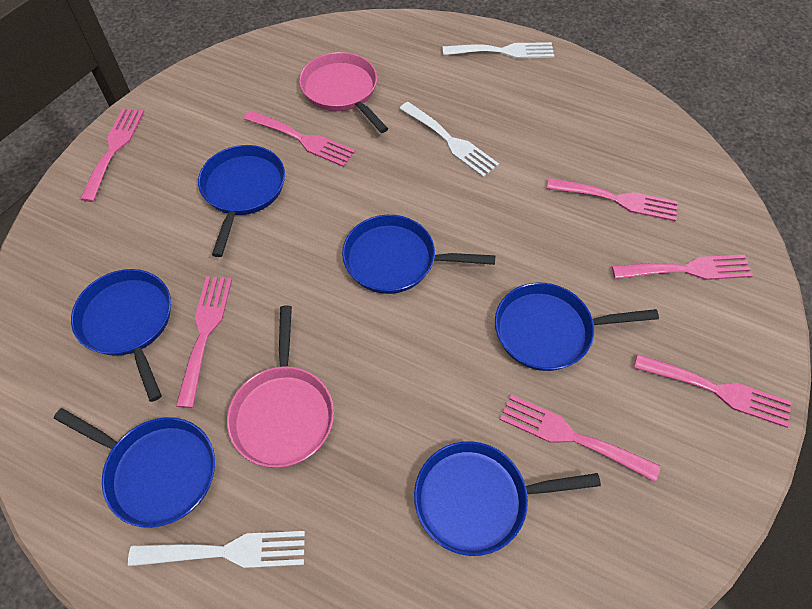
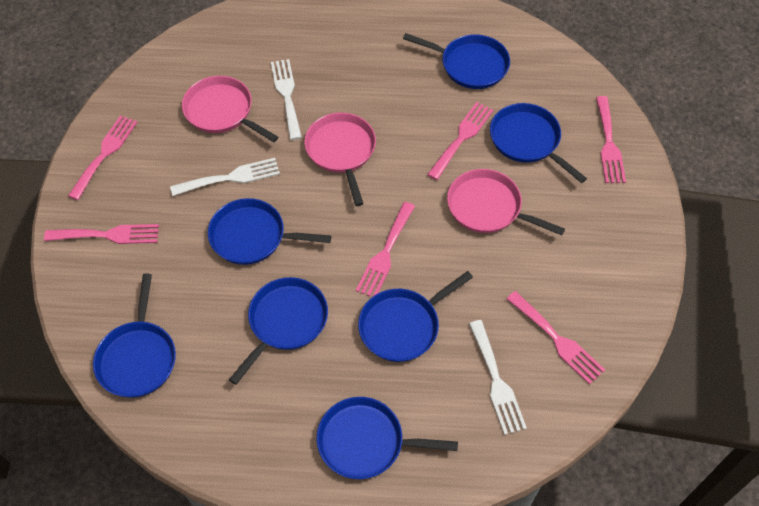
blue pan: [54,408,215,528] [71,269,171,402] [198,145,285,257] [342,215,496,294] [414,441,601,556] [495,283,659,371] = 6 -> [93,274,176,398] [208,198,331,265] [229,277,328,385] [316,397,458,479] [358,271,473,362] [403,33,510,89] [490,103,587,183] = 7
pink fork: [80,108,144,202] [176,276,232,408] [244,110,355,167] [500,395,660,482] [547,178,678,221] [612,254,753,280] [634,354,792,428] = 7 -> [44,224,159,244] [68,115,138,200] [356,202,415,297] [427,102,493,180] [506,291,605,385] [596,96,626,183] = 6
pink pan: [227,306,334,468] [299,52,388,133] = 2 -> [182,76,279,142] [304,113,376,206] [447,169,565,235] = 3

